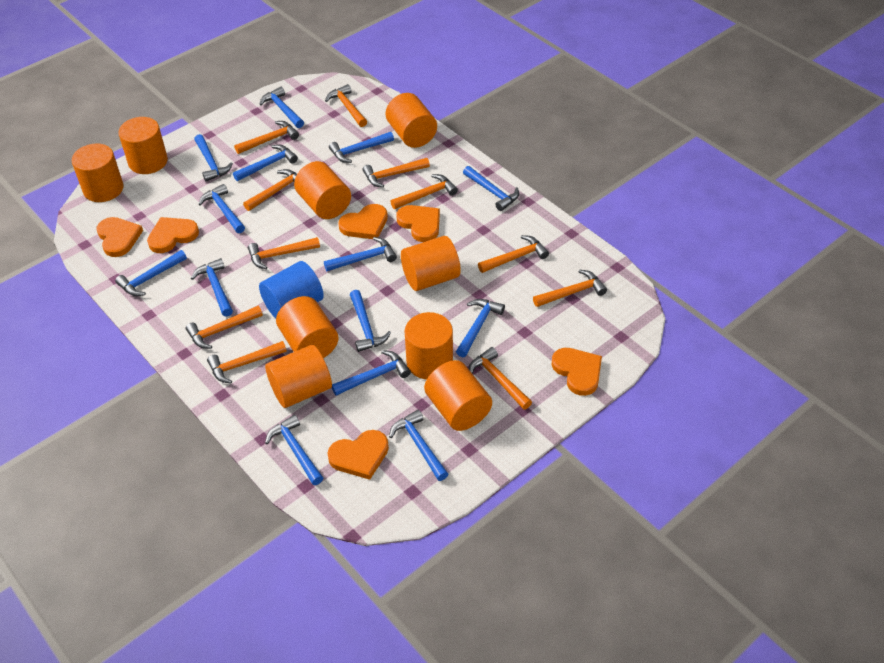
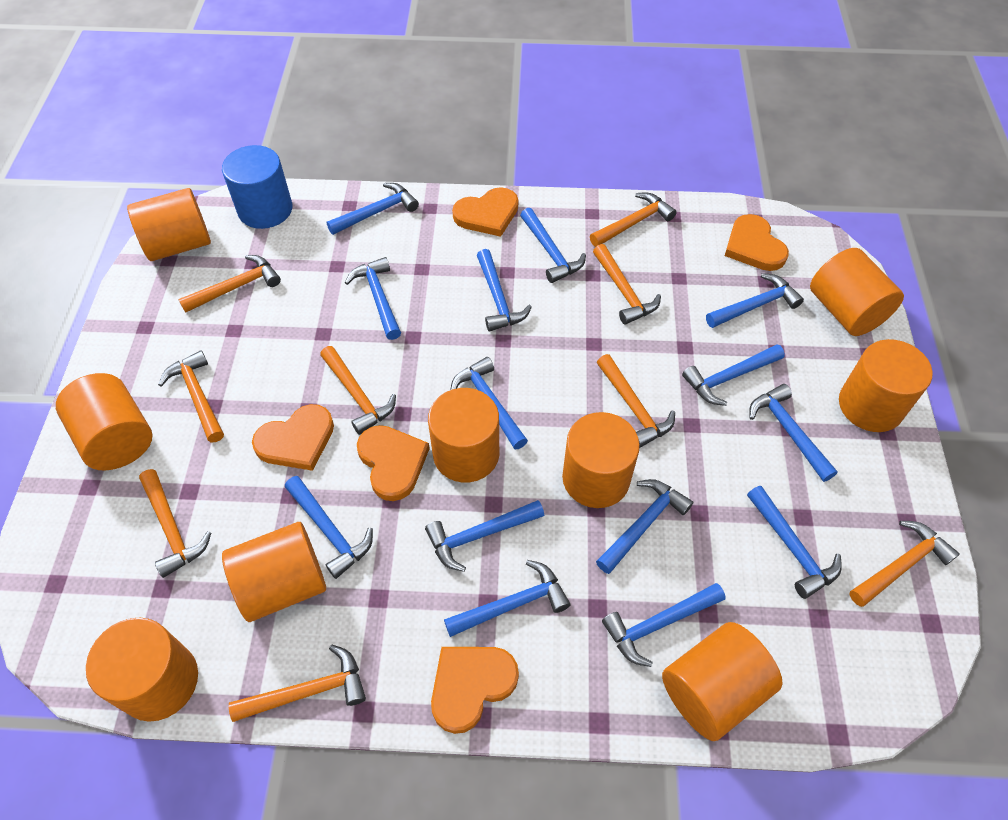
orange hammer: [186,306,263,349] [207,341,287,383] [234,121,299,154] [243,169,297,211] [248,237,320,269] [325,84,367,127] [363,158,430,188] [390,174,458,209] [469,347,532,410] [478,235,549,273] [533,270,607,307] = 11 -> [139,469,211,578] [158,350,224,442] [178,255,281,313] [228,644,366,722] [320,346,396,435] [590,193,677,247] [593,244,661,325] [597,354,675,448] [849,521,960,607] = 9
orange heart: [97,217,143,257] [147,217,199,253] [327,430,389,480] [338,204,388,239] [396,205,440,242] [552,348,602,396] = 6 -> [252,404,334,471] [357,425,430,501] [431,647,519,734] [452,187,518,237] [725,214,789,271] = 5

